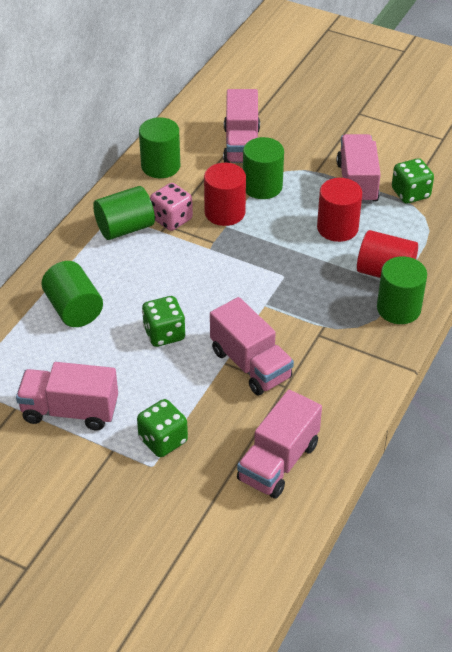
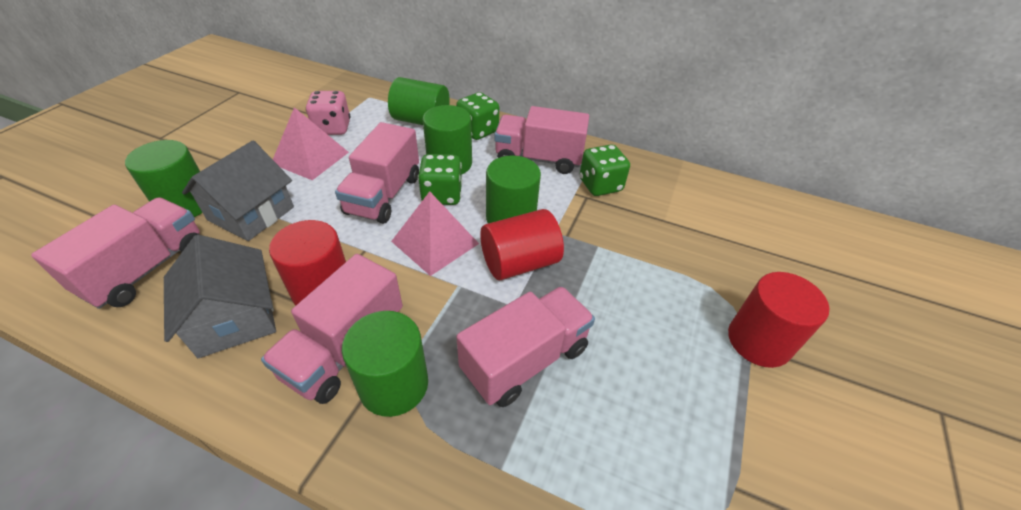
grey house: none = 0 -> [164,235,276,358] [182,141,294,241] = 2
pink pyramid: none = 0 -> [273,107,349,180] [391,191,479,276] = 2

